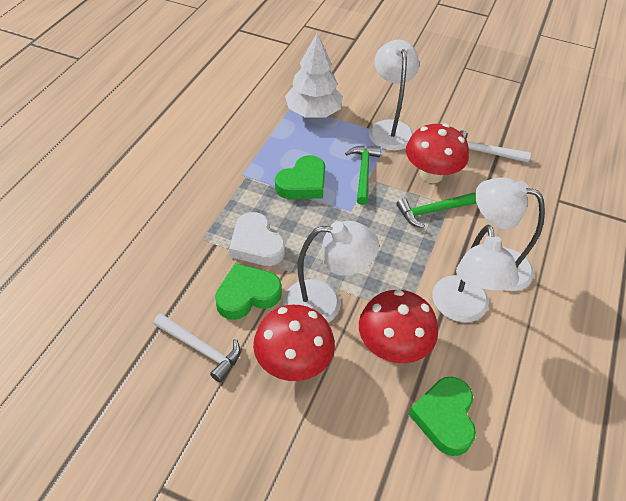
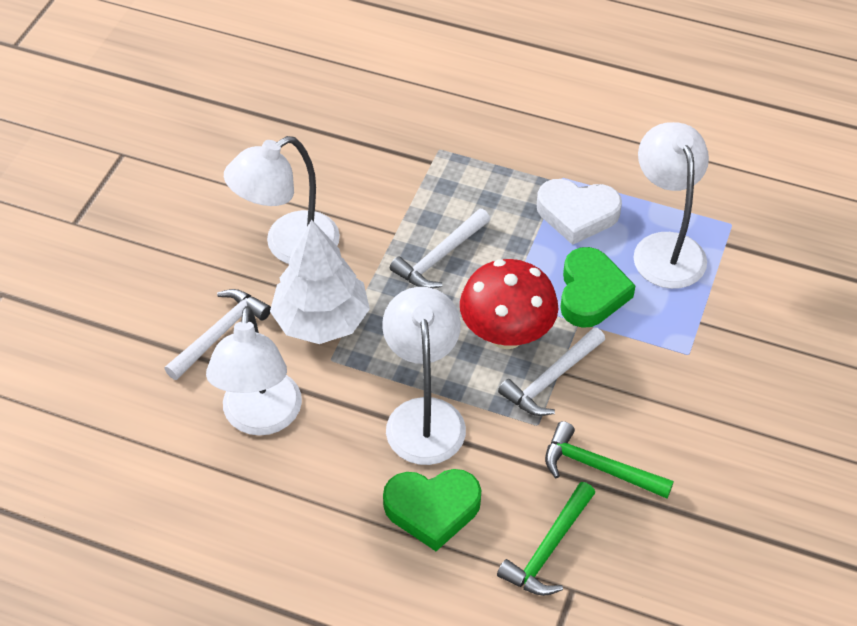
green heart: [215,263,282,320] [275,155,325,199] [409,377,476,456] = 3 -> [383,469,481,551] [560,247,636,328] = 2
red mushroom: [253,305,335,381] [359,290,438,363] [406,124,469,183] = 3 -> [460,259,558,349] = 1
white hammer: [153,313,241,383] [459,131,531,163] = 2 -> [164,289,271,380] [390,209,490,289] [498,327,605,416] = 3

